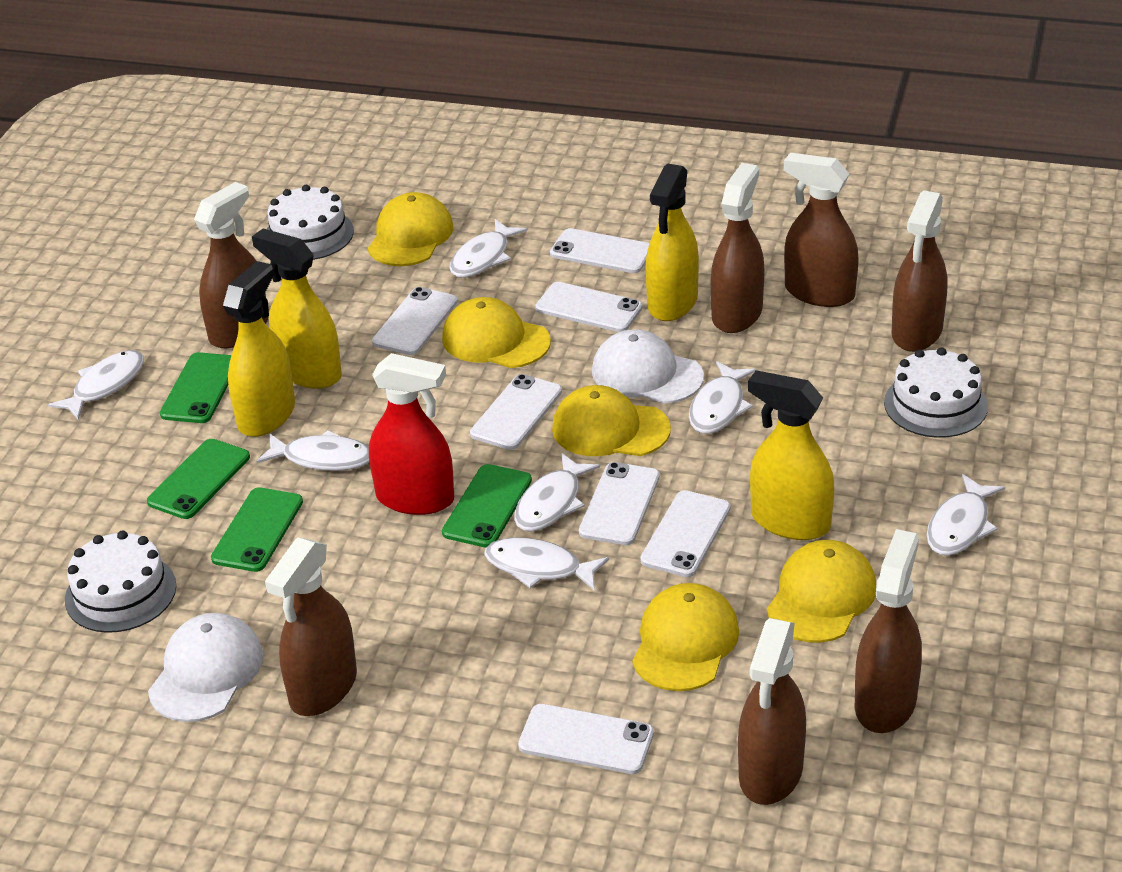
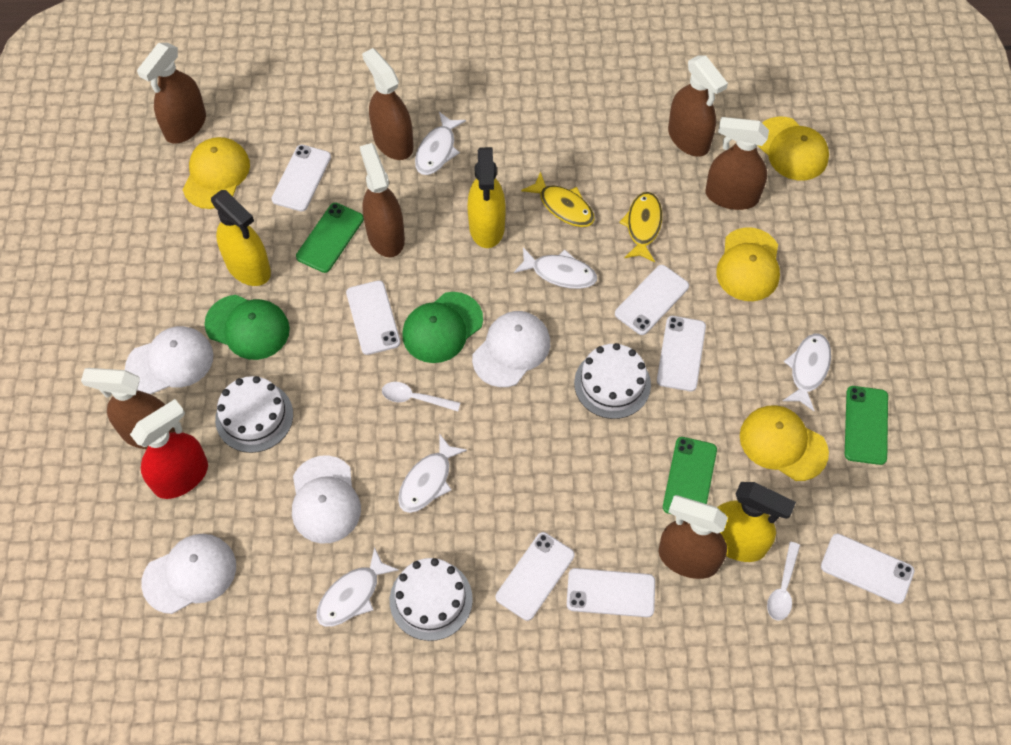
green cap: none = 0 -> [204,295,290,360] [402,292,483,363] = 2
green phone: [147,439,250,519] [160,352,231,423] [211,487,303,572] [442,464,532,547] = 4 -> [296,203,364,273] [663,437,717,514] [845,386,888,465] = 3
white cap: [148,613,263,722] [592,329,704,404] = 2 -> [125,326,214,394] [141,534,236,614] [292,455,361,544] [472,311,550,387] = 4
white fish: [48,350,144,421] [256,430,369,471] [450,219,527,278] [484,538,609,591] [514,453,600,531] [689,361,757,434] [927,474,1005,556] = 7 -> [317,547,399,627] [398,434,467,513] [415,112,466,175] [514,247,597,289] [783,333,831,411] = 5
white spoon: none = 0 -> [382,382,460,411] [767,542,800,621] = 2
yellow cap: [368,192,453,266] [442,297,551,368] [552,385,671,456] [632,583,739,691] [767,540,876,643] = 5 -> [182,137,250,209] [716,227,780,301] [740,405,829,481] [757,117,829,180] = 4
yellow fish: none = 0 -> [521,172,595,227] [619,192,662,262] = 2
yellow spray bottle: [223,261,295,437] [252,229,342,389] [645,164,699,321] [748,370,834,540] = 4 -> [211,190,271,286] [467,147,506,248] [717,482,796,562] = 3

